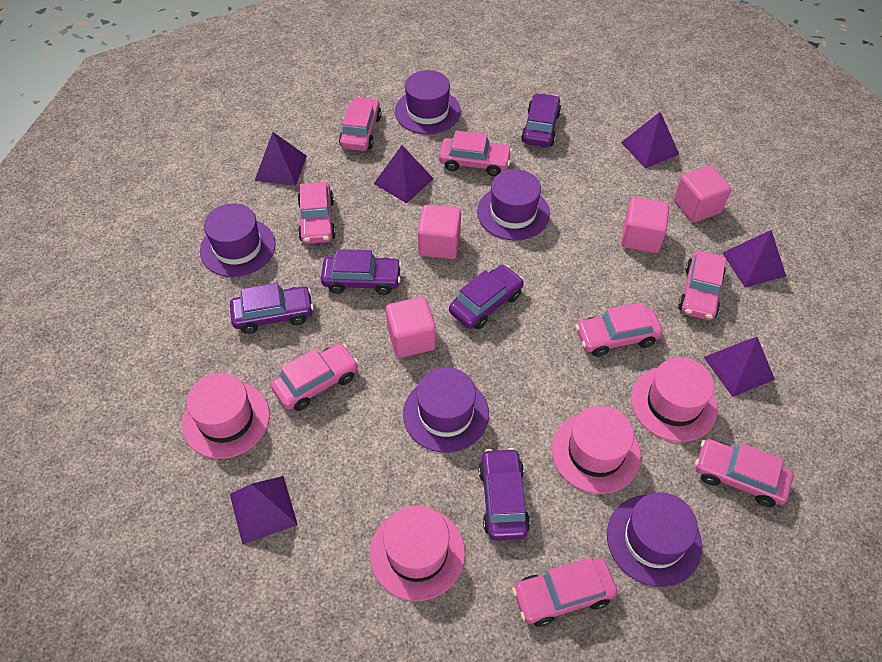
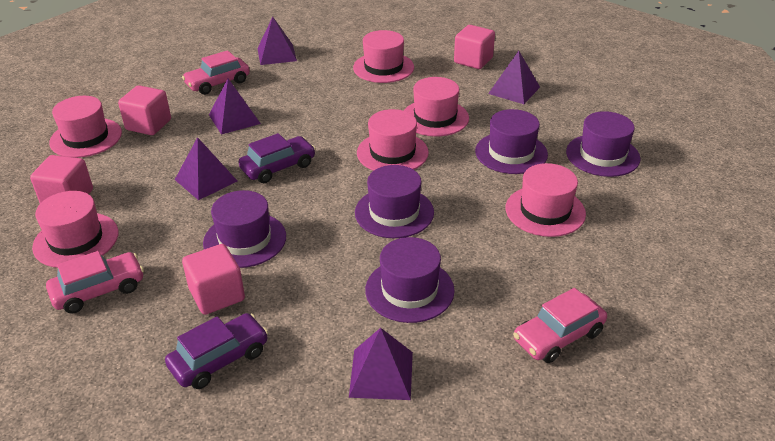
pink car: [271,343,359,411] [297,182,336,244] [339,97,382,151] [439,131,512,176] [512,558,617,627] [576,302,663,357] [678,251,726,320] [695,439,793,507] = 8 -> [46,251,144,313] [182,50,250,95] [513,288,607,363] = 3
pink hat: [182,373,270,459] [370,505,465,601] [552,406,641,494] [631,357,718,442] = 4 -> [32,191,118,268] [49,96,122,158] [353,30,414,83] [357,109,429,171] [404,77,469,137] [506,163,586,237] = 6
purple car: [230,283,314,334] [321,249,402,295] [449,265,524,329] [479,448,530,541] [521,93,561,147] = 5 -> [165,313,268,389] [239,133,316,183] = 2
purple pyramid: [230,476,298,545] [255,132,307,186] [374,145,434,204] [621,112,679,169] [704,337,775,397] [722,230,786,287] = 6 -> [175,137,237,200] [209,79,261,135] [257,17,297,65] [349,328,413,400] [488,51,540,104] = 5

